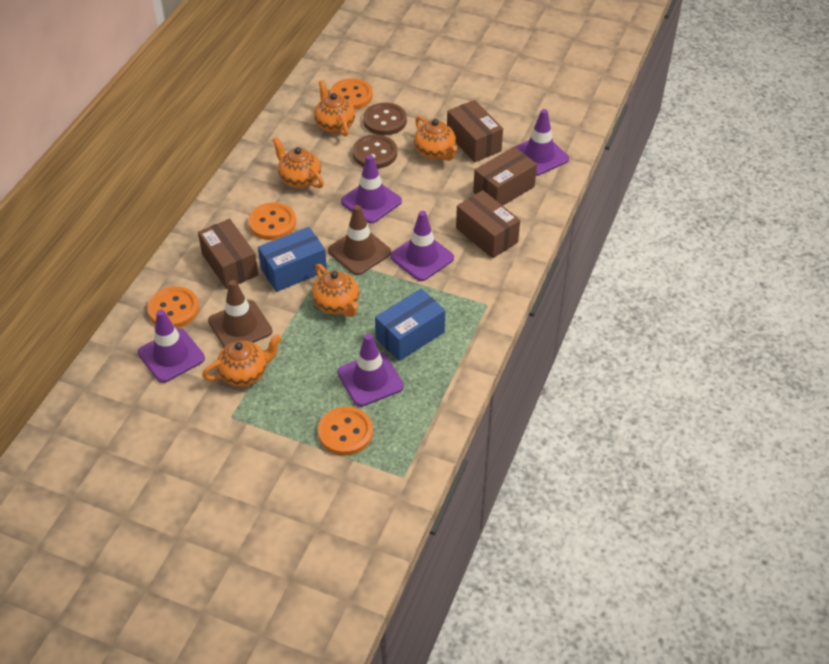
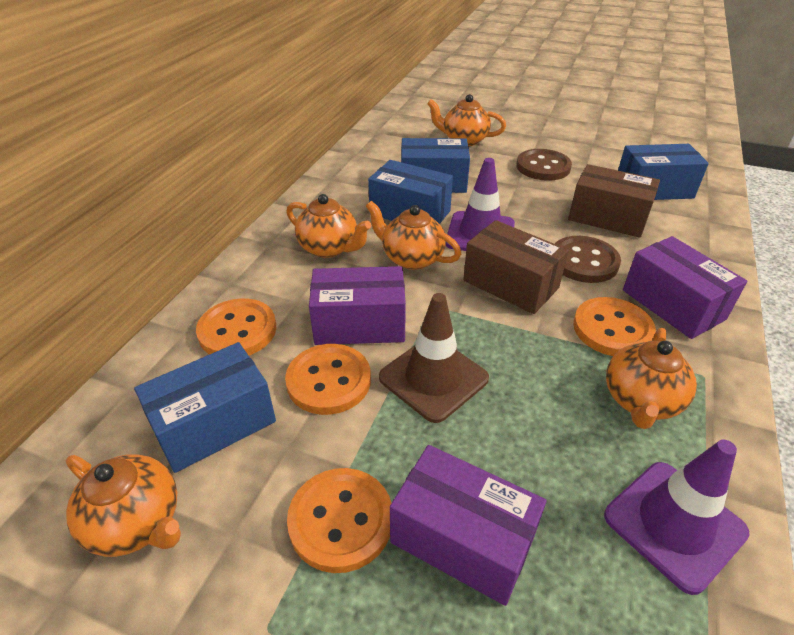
blue box: [258,227,327,292] [375,289,445,361] = 2 -> [134,342,276,473] [368,160,453,224] [401,138,470,193] [618,144,709,200] = 4
brown box: [198,219,258,289] [447,100,503,162] [456,190,520,258] [473,147,537,206] = 4 -> [463,220,569,314] [568,164,660,238] = 2
brown traffic cone: [208,280,272,347] [328,205,391,275] = 2 -> [379,293,489,423] = 1
purple box: none = 0 -> [309,266,406,345] [390,445,546,606] [623,236,747,339] = 3
purple traffic cone: [138,310,205,383] [337,334,404,407] [341,155,402,223] [390,211,454,281] [515,109,569,176] = 5 -> [446,158,515,251] [604,440,750,595] = 2

